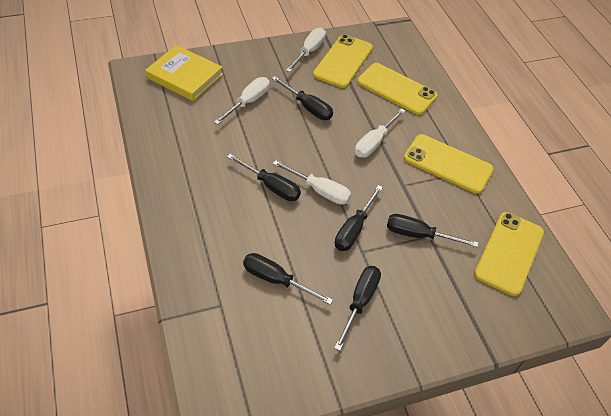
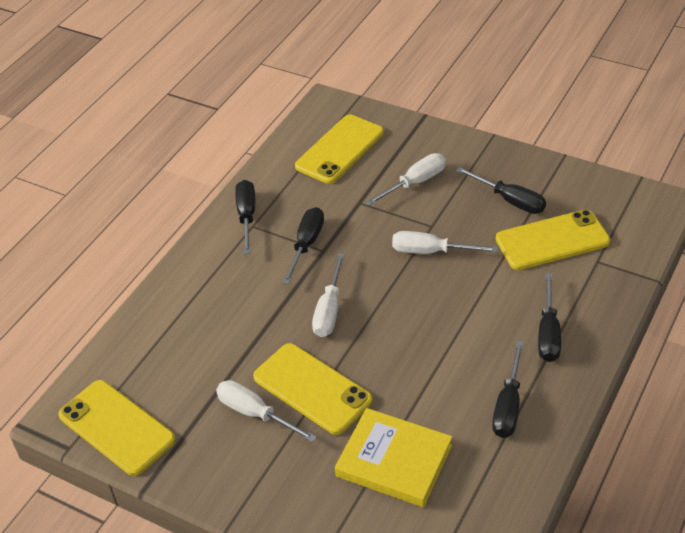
black screwdriver: [227,154,301,201] [243,253,333,305] [271,76,333,120] [334,266,381,351] [335,185,383,251] [387,214,478,247] = 6 -> [235,180,255,254] [282,207,324,285] [456,167,546,214] [492,341,524,438] [538,273,561,362] = 5

